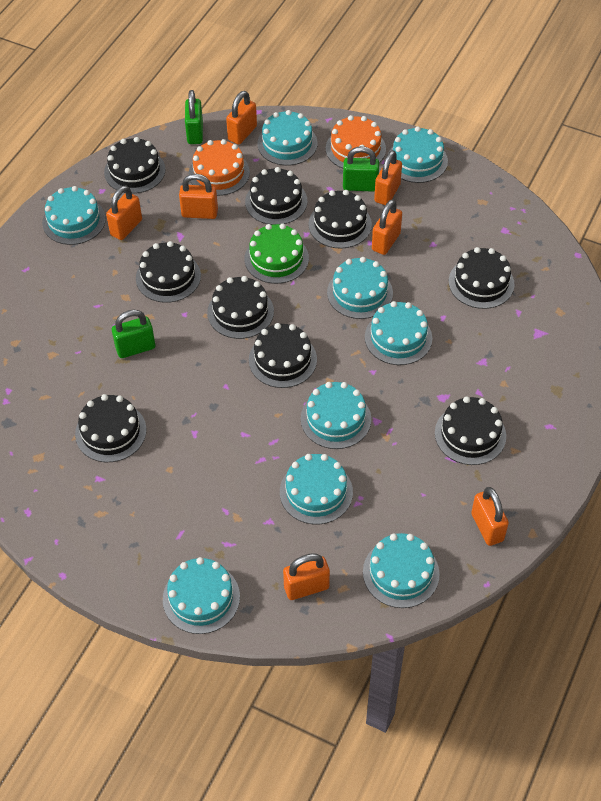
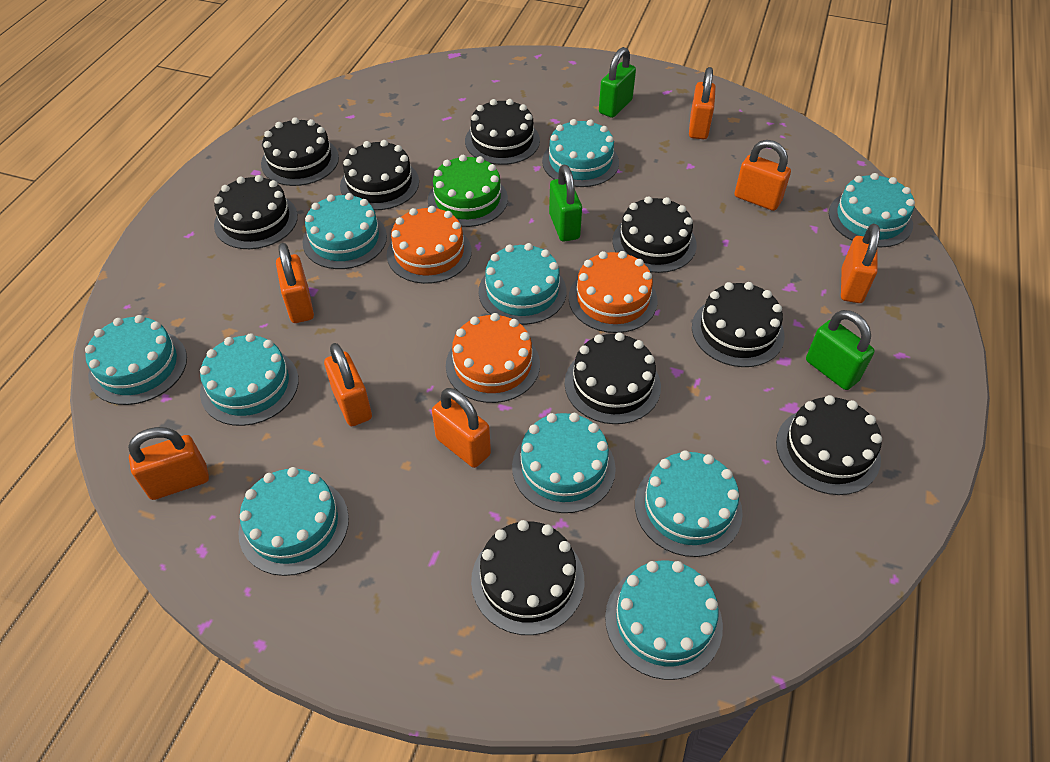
orange cake: [189,139,250,196] [326,115,386,168] = 2 -> [387,206,472,284] [446,313,540,403] [569,251,658,333] = 3
turquoise cake: [42,186,106,245] [163,557,240,634] [257,110,318,166] [280,454,353,524] [301,382,371,449] [327,257,393,319] [363,533,440,608] [365,301,432,365] [388,126,448,183] = 9 -> [85,315,187,405] [200,333,299,426] [238,467,349,576] [303,193,387,269] [479,243,566,325] [512,413,616,513] [542,119,619,187] [605,561,723,680] [635,450,743,557] [829,173,915,247] = 10

